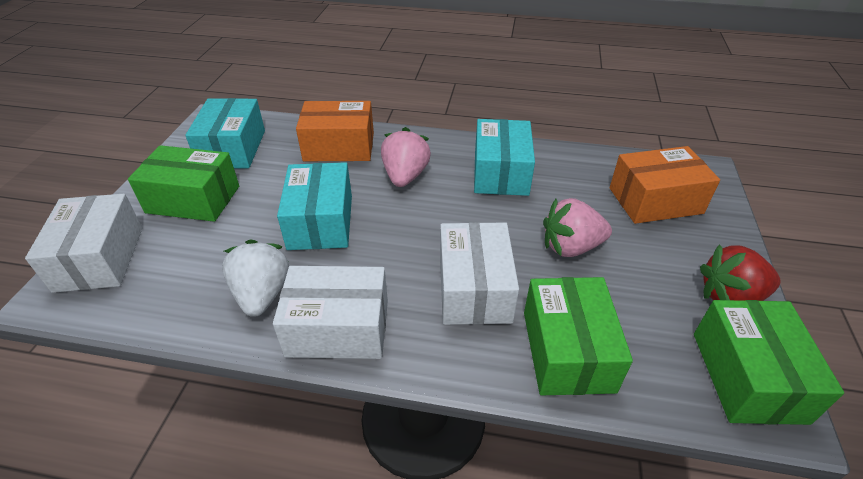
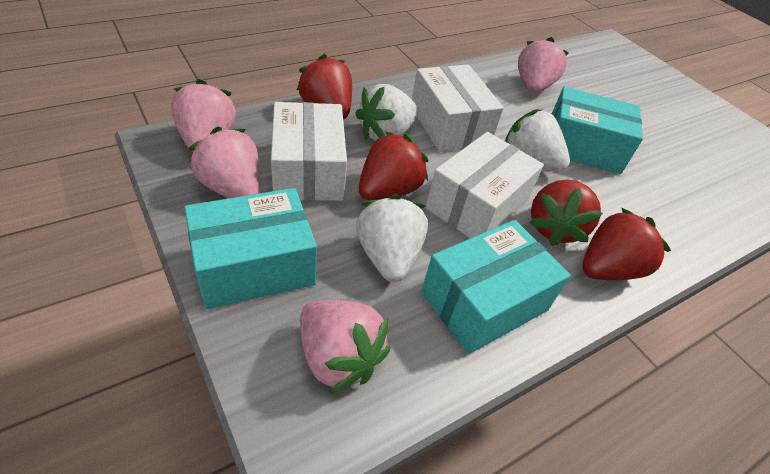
green box: [128,145,239,222] [524,277,633,395] [694,300,844,425] = 3 -> none = 0
orange box: [296,101,374,161] [609,146,720,224] = 2 -> none = 0
pink strawberry: [381,127,431,187] [543,198,612,257] = 2 -> [171,79,236,152] [188,127,260,198] [300,300,391,394] [518,37,569,93] = 4
red strawberry: [700,244,781,301] = 1 -> [297,54,352,120] [359,132,428,201] [529,179,603,246] [582,208,671,280] = 4
white strawberry: [222,239,289,317] = 1 -> [355,84,419,141] [356,194,428,282] [505,109,570,172] = 3

